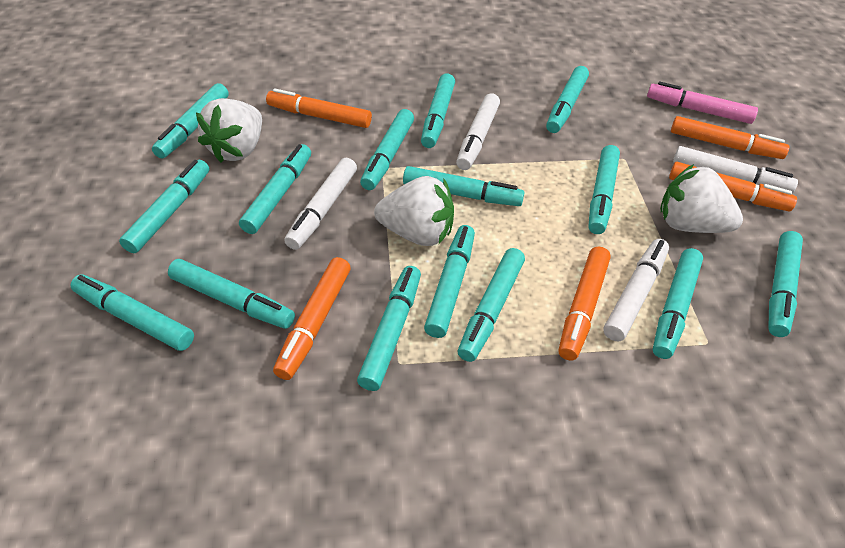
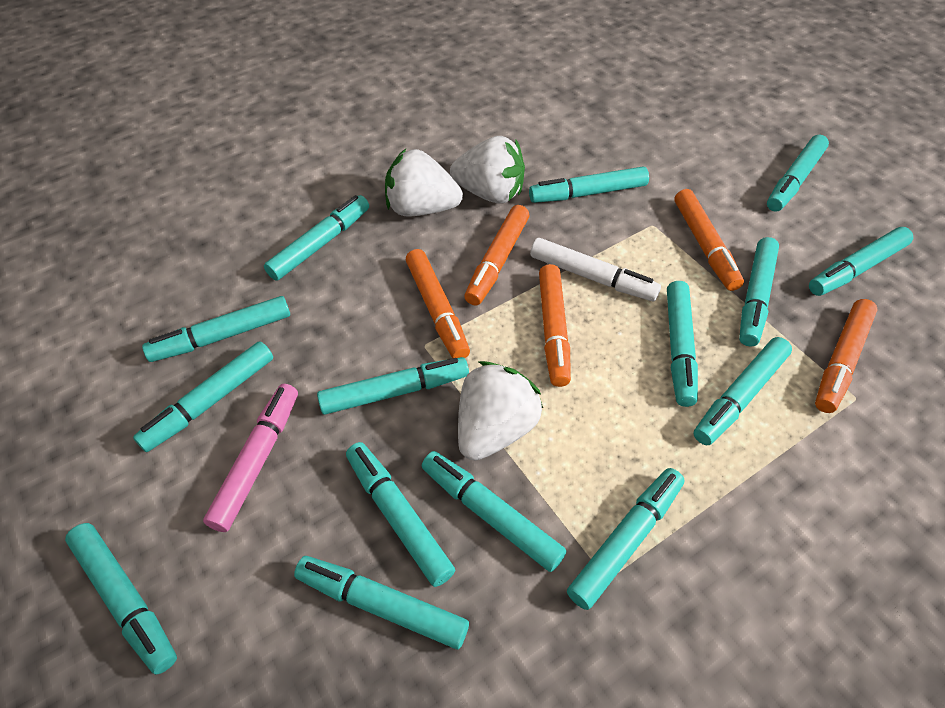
white marker: [284,158,357,250] [456,93,500,170] [603,239,669,341] [673,146,798,194] = 4 -> [530,238,661,301] = 1

